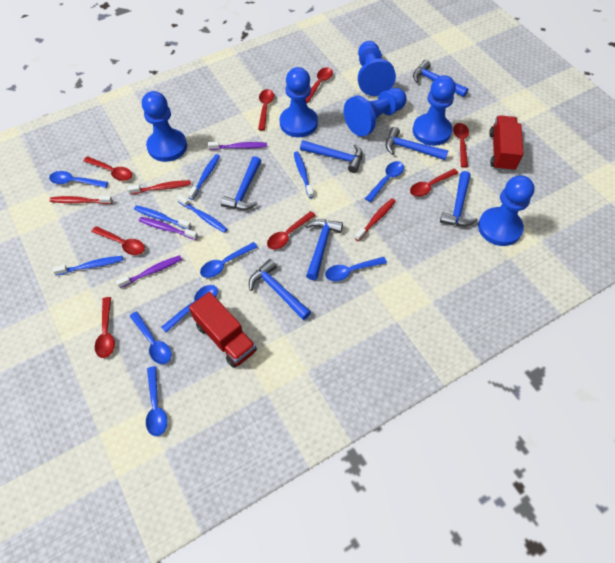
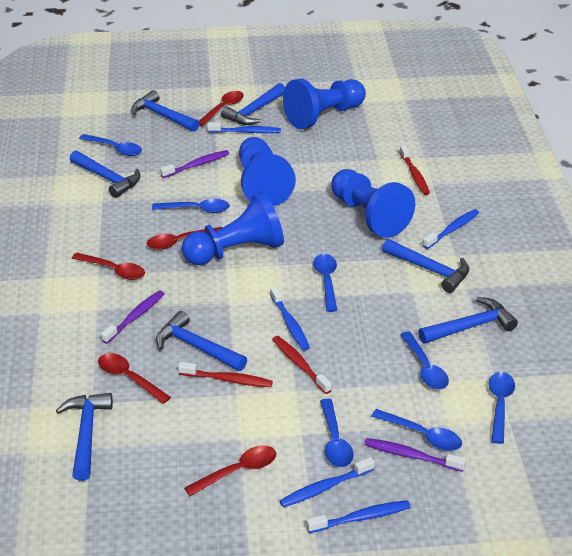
blue pawn: [142,91,187,162] [280,67,318,137] [344,88,406,136] [358,41,396,96] [413,75,456,146] [478,175,535,246] = 6 -> [182,192,284,265] [239,137,296,206] [283,79,366,129] [331,169,415,238] = 4
red spoon: [83,156,132,181] [92,226,145,255] [95,297,115,358] [258,89,274,131] [267,211,316,250] [306,67,333,103] [410,169,458,197] [453,123,469,168] = 8 -> [72,253,145,280] [98,353,171,404] [147,227,223,250] [184,445,276,496] [199,91,244,127] = 5
red truck: [189,292,257,368] [489,115,523,172] = 2 -> none = 0

